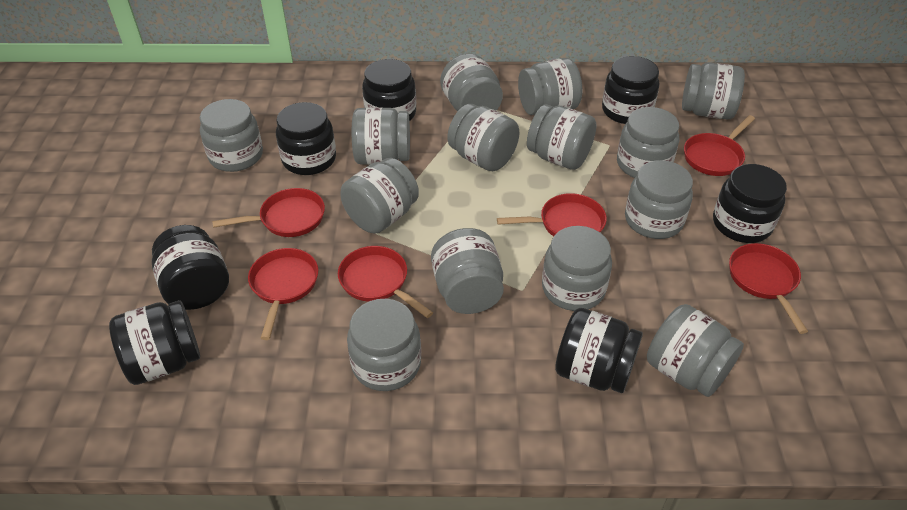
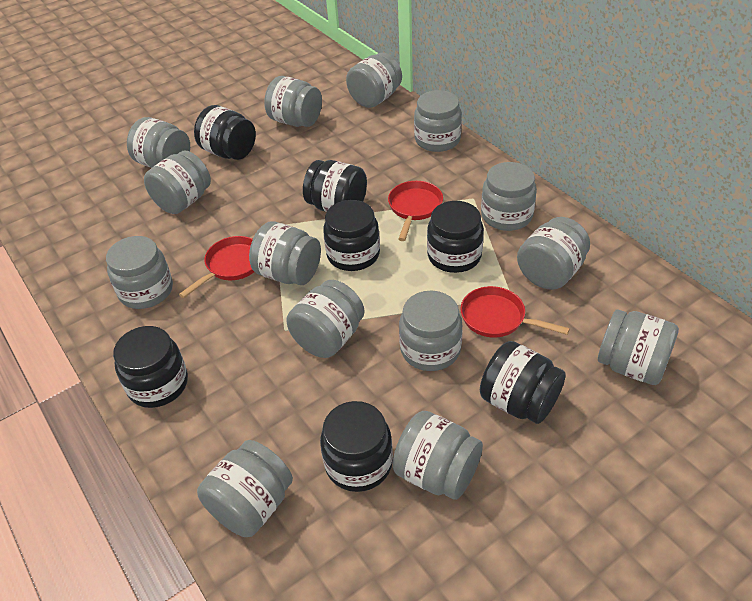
red pan: [212,188,325,237] [248,248,318,340] [338,246,433,318] [497,193,607,236] [684,115,755,176] [729,243,808,334] = 6 -> [179,236,254,298] [388,181,443,241] [461,286,570,337] = 3

